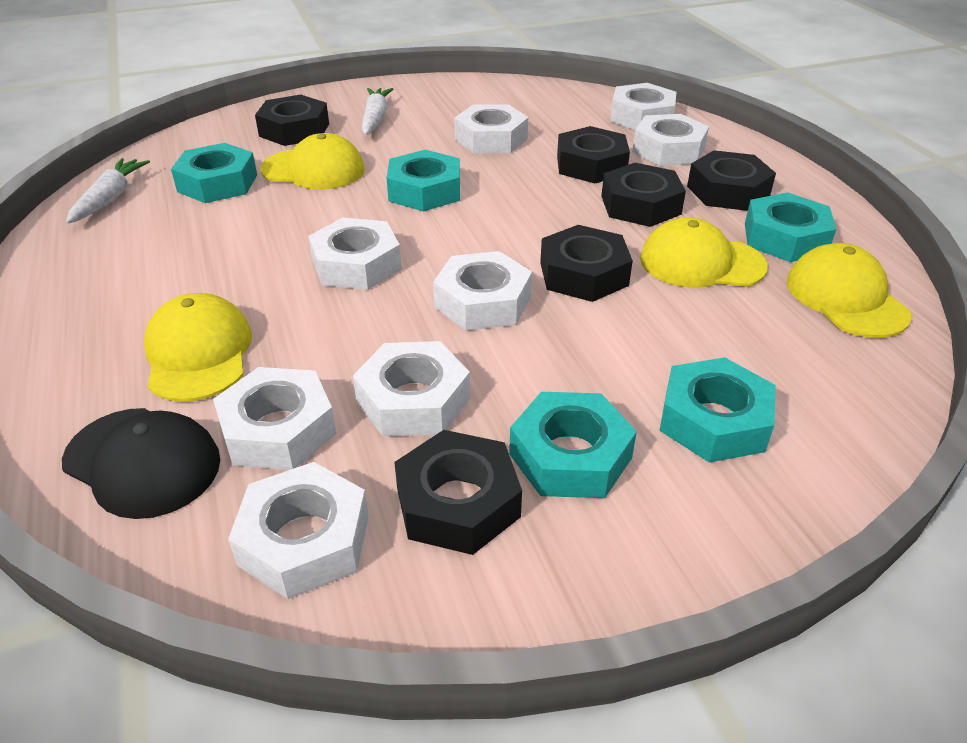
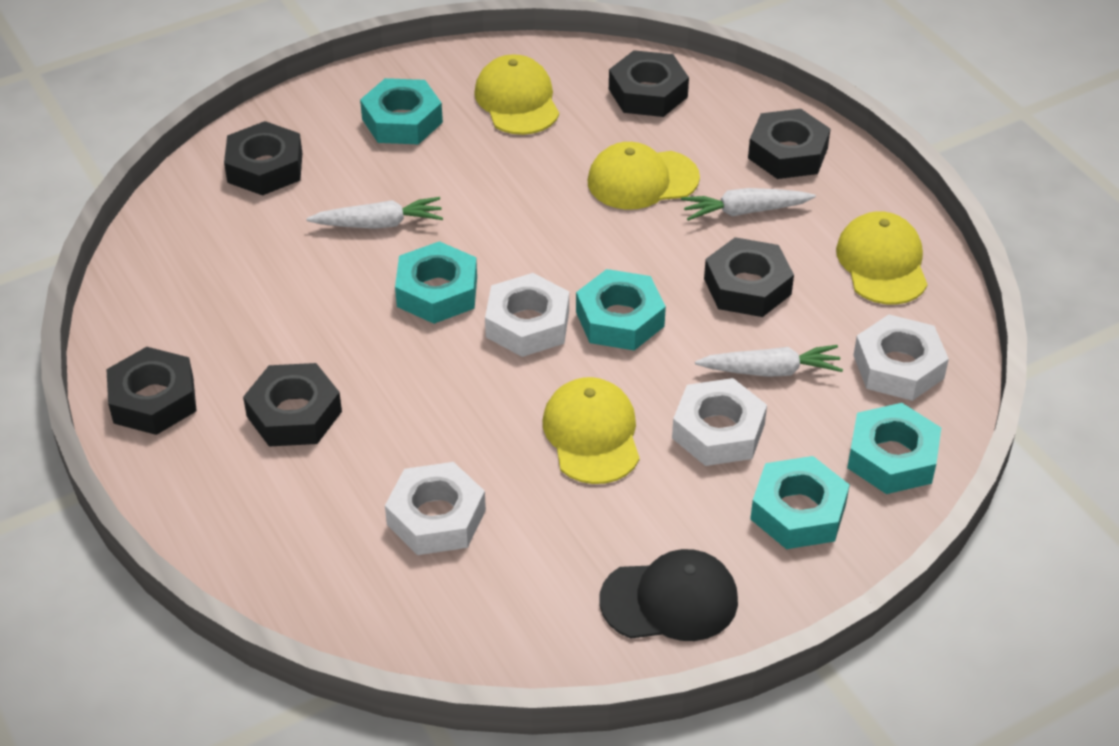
white carrot: [66,158,150,224] [361,88,393,135] = 2 -> [306,197,443,229] [681,188,816,221] [695,345,843,377] = 3
white nut: [213,367,336,470] [228,462,369,599] [308,218,402,290] [353,341,470,437] [433,251,532,331] [454,104,528,154] [610,83,677,130] [632,114,709,166] = 8 -> [385,462,486,555] [485,273,569,357] [672,378,767,466] [853,314,949,401] = 4

